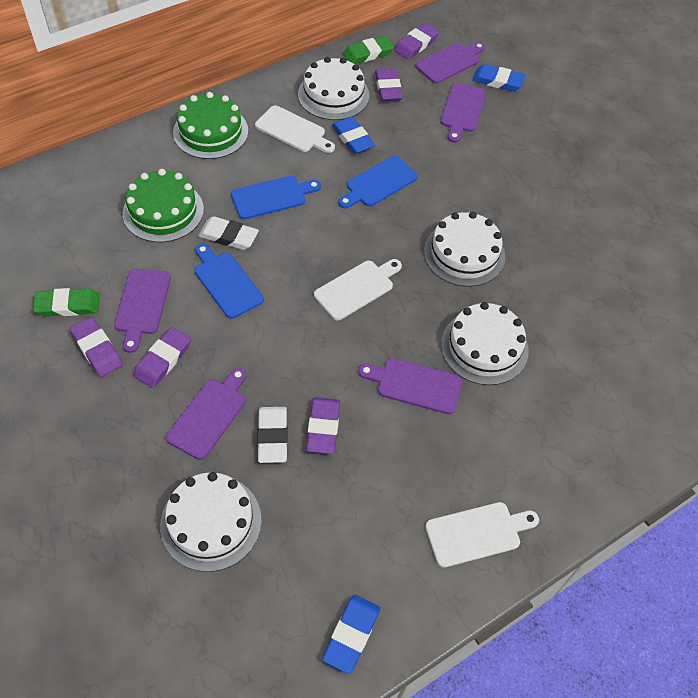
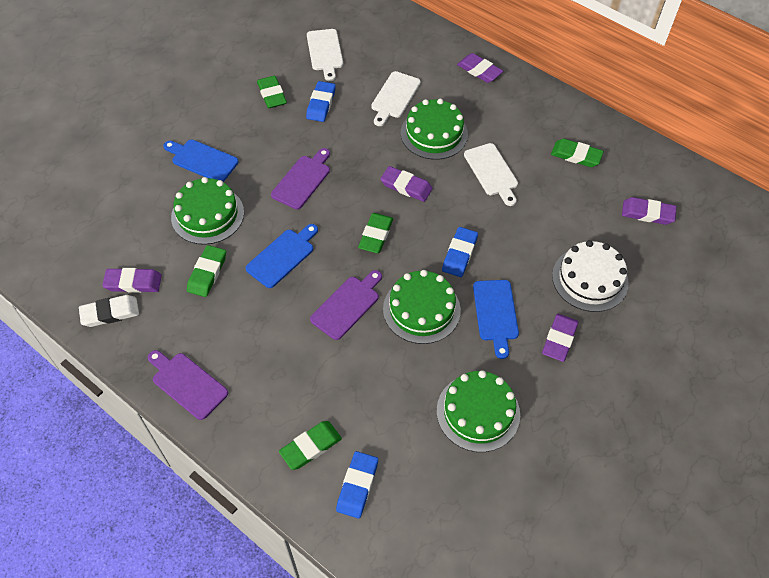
green cake: [123,169,204,242] [173,92,248,159] = 2 -> [171,177,244,245] [383,270,461,344] [401,99,468,160] [437,370,520,452] = 4
green eraser: [33,288,99,316] [343,35,394,64] = 2 -> [187,245,226,297] [257,76,287,108] [279,421,342,470] [358,213,393,253] [551,139,604,167] = 5
purple cutting board: [114,269,171,353] [166,368,247,460] [358,358,462,414] [415,42,485,84] [441,83,486,143] = 5 -> [148,350,228,420] [271,148,330,209] [310,270,382,340] = 3
white cake: [160,472,262,572] [298,57,369,120] [424,212,505,287] [441,302,529,385] = 4 -> [552,240,629,312] = 1
white eraser: [198,216,259,250] [257,407,288,463] = 2 -> [79,295,139,327] = 1

